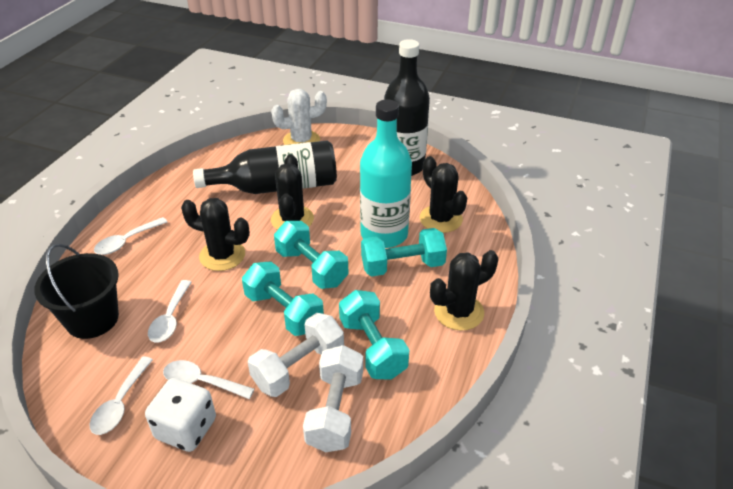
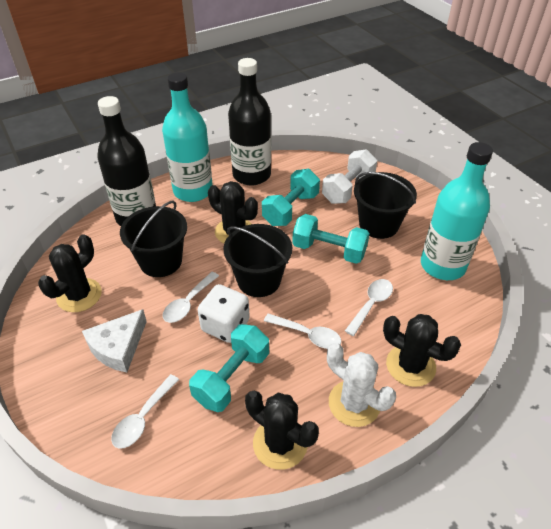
black bucket: [34,243,119,339] = 1 -> [120,200,187,277] [223,224,292,297] [354,172,417,239] = 3
turquoise bottle: [360,100,412,248] = 1 -> [162,72,213,202] [421,142,493,280] = 2
turquoise dumbbell: [242,261,324,336] [274,221,348,289] [339,290,409,380] [361,228,447,276] = 4 -> [189,324,269,412] [262,169,320,226] [292,214,370,264] = 3
white cheese: none = 0 -> [82,309,147,372] = 1
white dumbbell: [248,313,344,397] [303,345,363,452] = 2 -> [322,149,377,204] = 1

